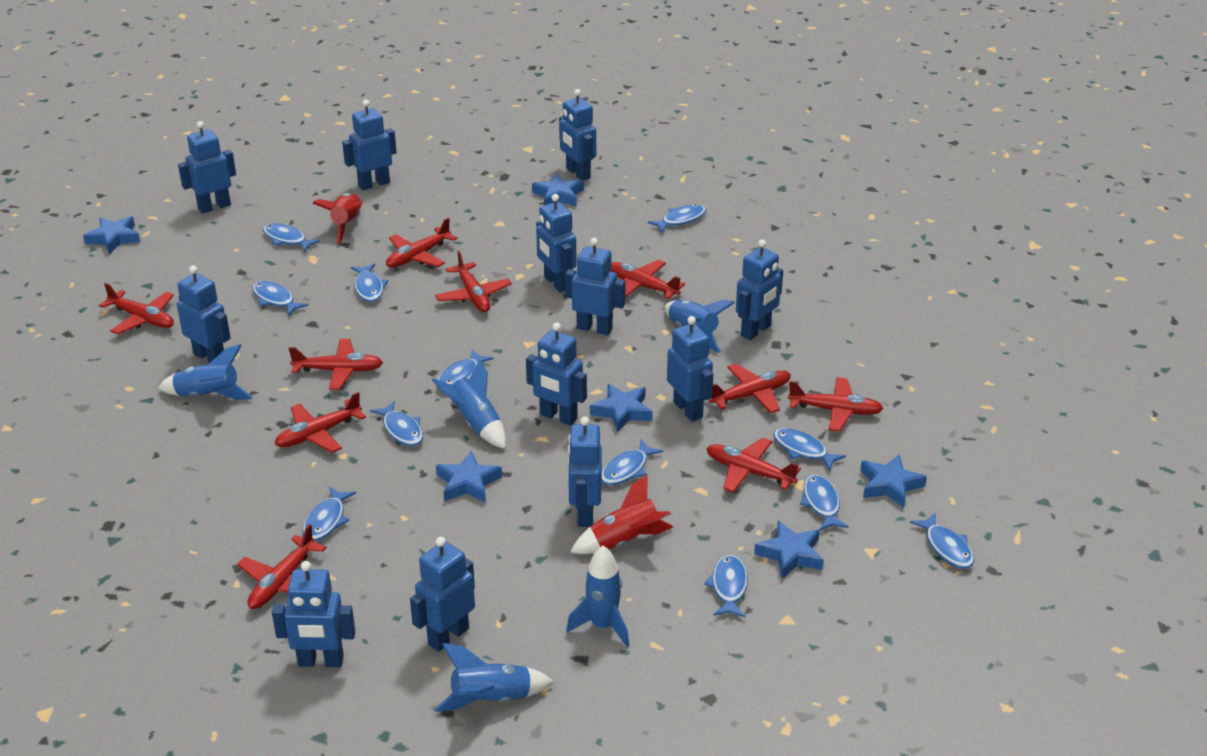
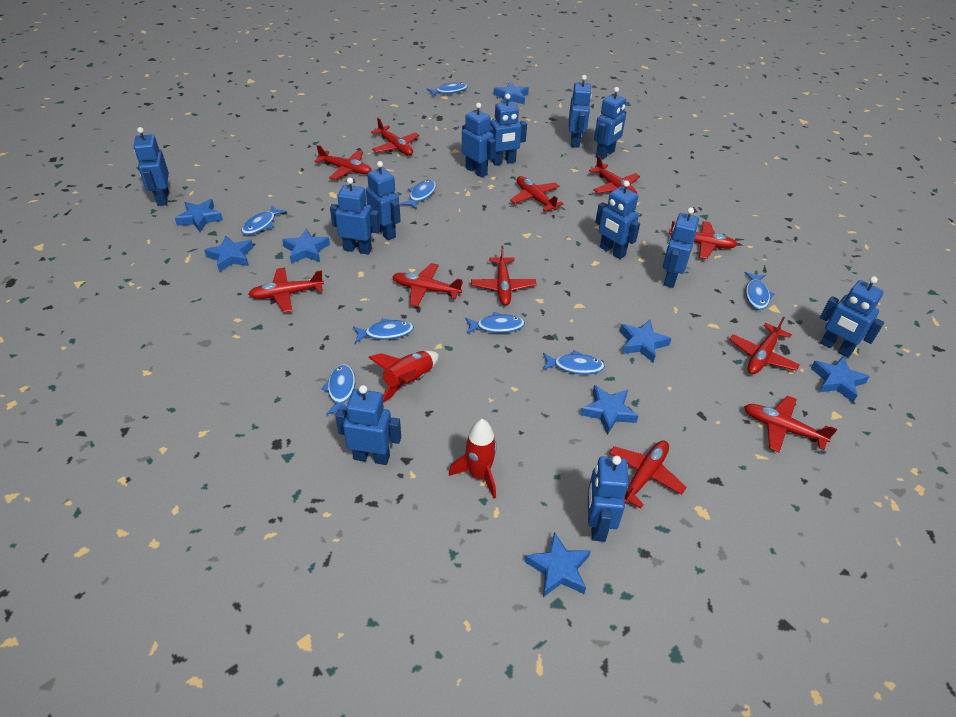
blue fish: [252,281,308,316] [263,223,321,252] [303,486,356,541] [351,263,388,302] [370,401,423,446] [437,350,493,390] [602,440,663,485] [648,204,706,233] [704,555,748,618] [773,428,846,471] [800,475,849,531] [910,513,974,569] = 12 -> [241,205,287,235] [321,364,355,415] [353,318,414,343] [400,180,436,210] [427,82,468,96] [465,312,525,334] [542,350,605,374] [745,272,774,310] = 8
blue rocket: [158,344,253,400] [432,359,506,449] [435,643,554,712] [566,546,629,647] [665,299,735,353] = 5 -> none = 0
blue star: [83,216,140,254] [436,451,502,503] [532,173,584,206] [590,384,653,432] [754,521,824,579] [860,454,927,508] = 6 -> [175,199,223,232] [204,236,253,272] [282,228,330,264] [494,82,529,105] [525,532,591,597] [580,385,638,435] [620,320,672,363] [811,356,870,402] = 8
red plane: [99,283,174,335] [237,524,326,609] [275,392,366,453] [288,339,383,390] [386,218,457,268] [435,251,512,312] [610,260,685,299] [706,438,801,493] [709,364,791,413] [788,377,884,432] = 10 -> [248,268,324,313] [314,145,372,180] [371,118,419,156] [392,263,463,307] [471,246,536,305] [510,176,564,212] [589,156,640,194] [609,440,686,509] [669,221,738,259] [729,316,800,374] [744,396,837,452] = 11

